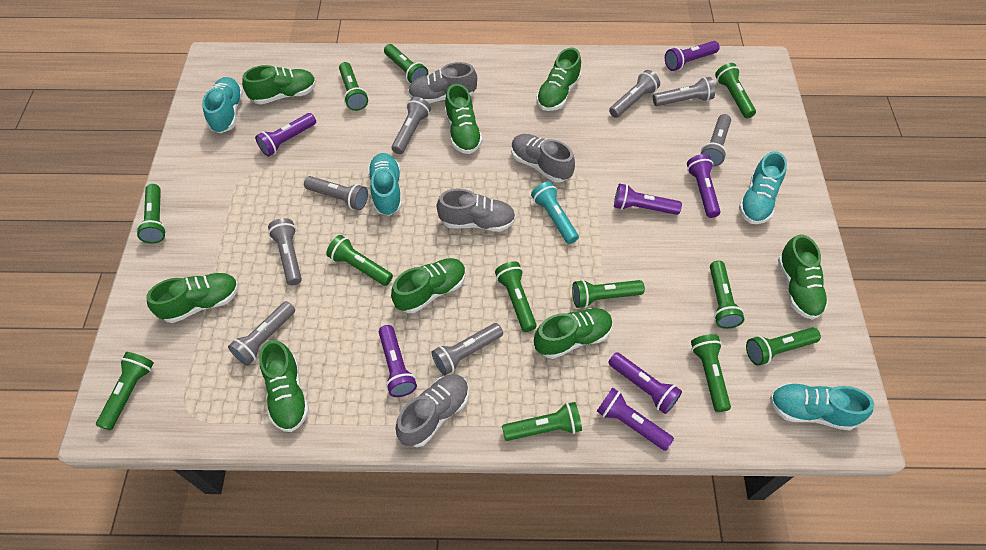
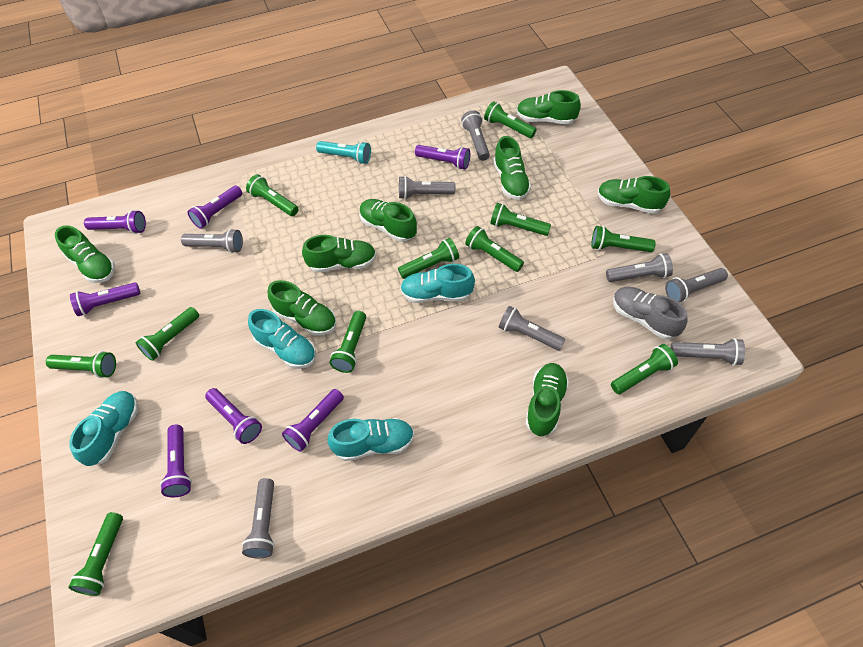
green flashlight: [96,352,154,431] [136,184,166,244] [326,235,393,286] [339,62,368,111] [384,44,428,84] [495,261,537,332] [502,402,582,441] [572,280,645,308] [691,334,731,412] [710,261,744,329] [715,63,756,118] [746,327,821,366] = 12 -> [46,351,116,378] [68,512,123,596] [136,307,199,361] [246,174,298,216] [329,311,366,373] [398,238,459,279] [465,226,524,272] [484,101,537,138] [490,203,551,236] [591,226,656,252] [611,344,678,394] = 11
grey shoe: [395,374,469,447] [408,62,477,104] [436,189,516,232] [511,134,575,182] = 4 -> [613,287,688,339] = 1

